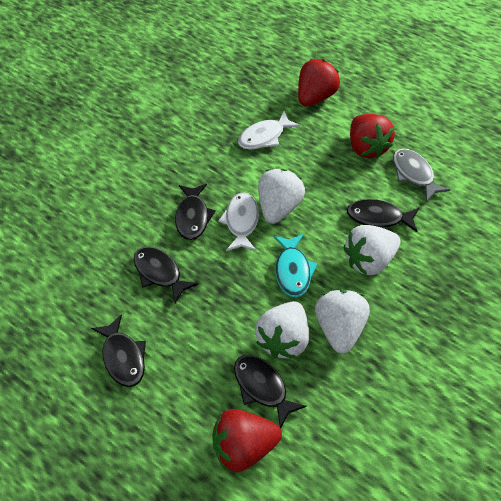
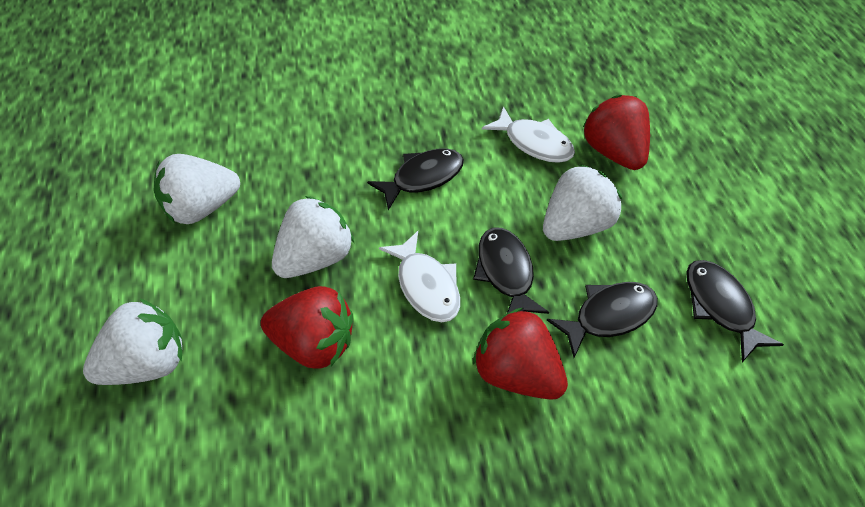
black fish: [91,314,146,387] [134,247,198,304] [175,184,216,240] [234,355,307,429] [347,199,419,232] = 5 -> [367,148,464,210] [473,228,549,314] [547,282,658,358] [686,260,784,362] = 4
grey fish: [393,148,450,202] = 1 -> none = 0
turquoise fish: [274,234,318,297] = 1 -> none = 0

